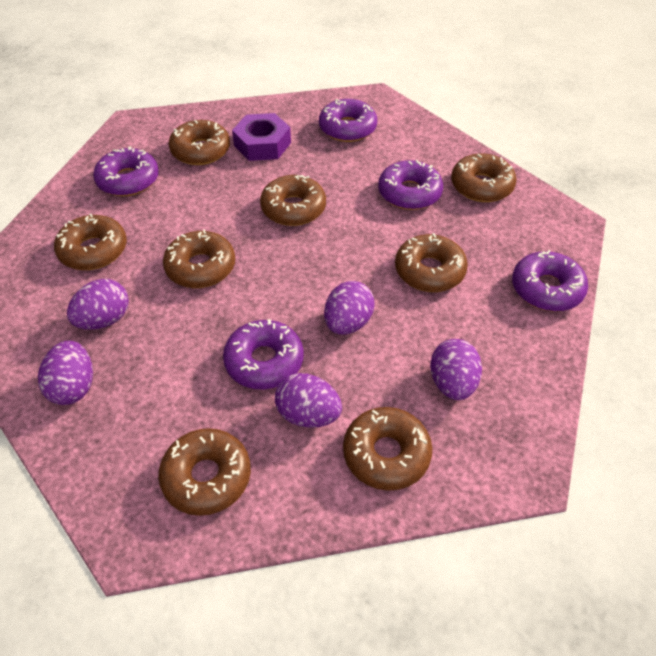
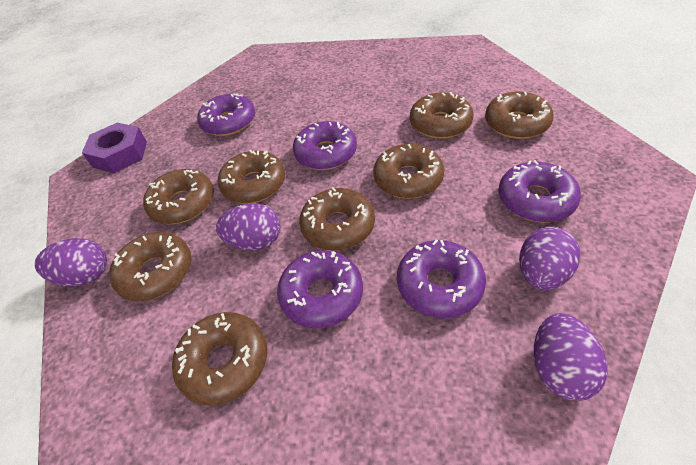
purple egg: [38,341,93,405] [67,279,129,330] [275,373,342,428] [324,281,375,335] [430,339,482,400] = 5 -> [35,238,107,286] [216,203,280,251] [519,227,580,290] [534,313,608,401] = 4

